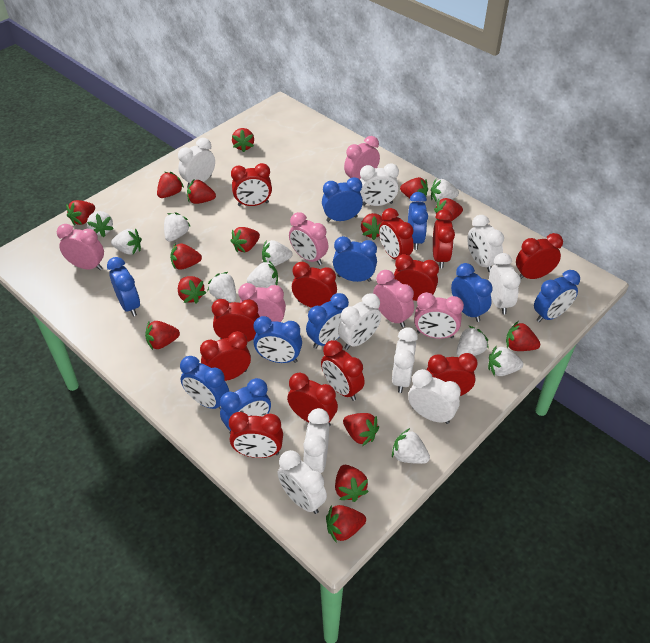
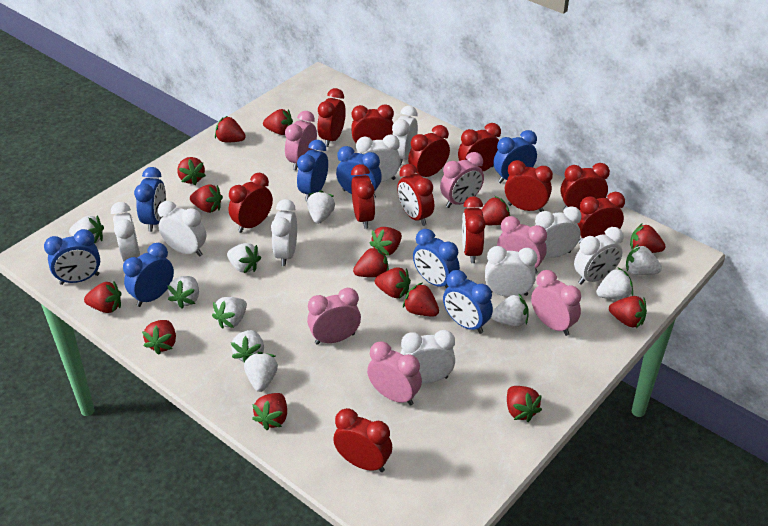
blue clock: [107,257,140,316] [180,356,229,410] [220,378,271,433] [254,316,302,363] [306,293,349,349] [322,177,363,222] [333,236,377,282] [408,192,428,250] [451,263,492,322] [534,270,580,322] = 10 -> [44,229,100,285] [123,243,174,307] [134,167,166,232] [297,140,328,201] [336,146,382,198] [413,229,460,289] [443,270,493,334] [493,130,537,183] = 8

